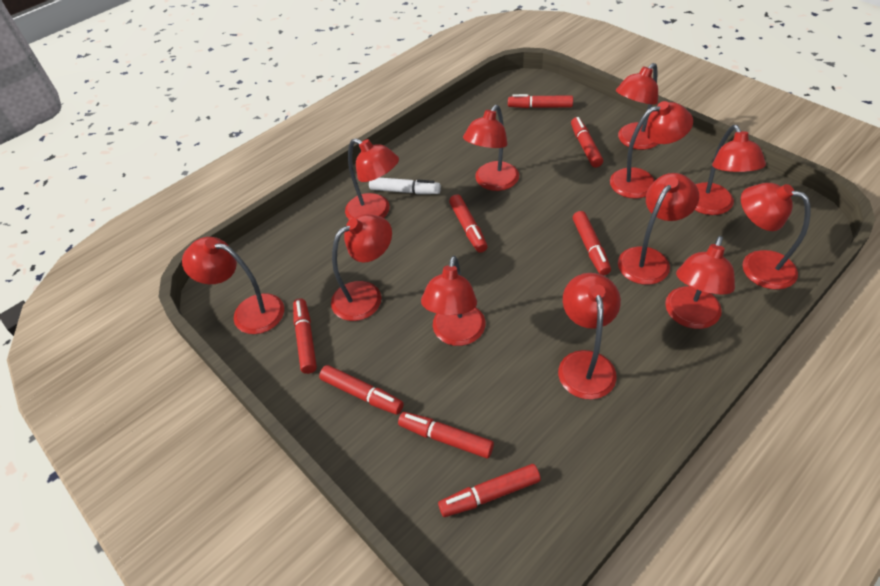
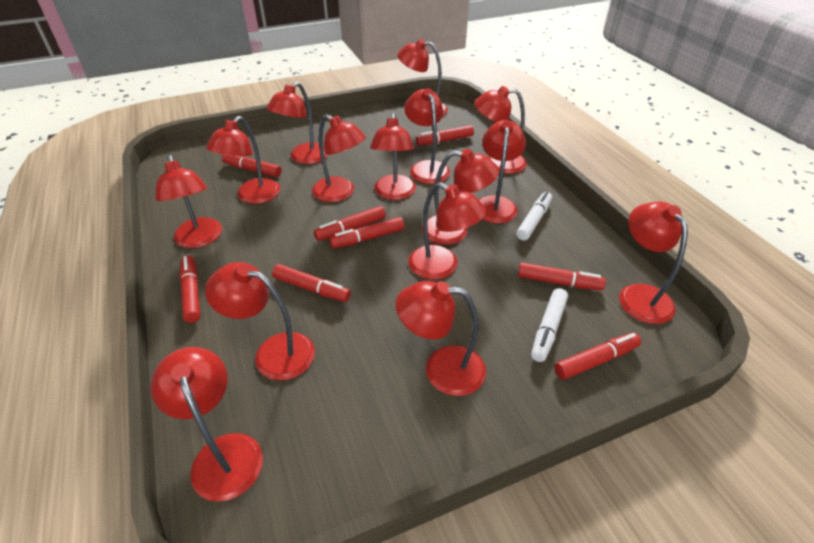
red lamp: [182,237,284,334] [331,214,392,321] [345,138,399,220] [421,256,486,346] [463,105,519,191] [558,273,621,400] [610,101,693,199] [616,63,658,150] [618,173,699,285] [665,236,735,329] [695,125,766,215] [741,183,811,290] = 12 -> [150,347,263,502] [155,155,222,248] [205,262,315,380] [206,116,280,204] [266,82,328,164] [312,114,366,202] [370,113,416,200] [396,281,486,396] [397,39,448,115] [404,88,450,184] [408,182,487,279] [422,149,499,245] [474,86,527,174] [479,120,526,223] [619,201,688,324] = 15
white marker: [369,178,441,194] = 1 -> [516,191,552,241] [531,288,568,362] = 2

